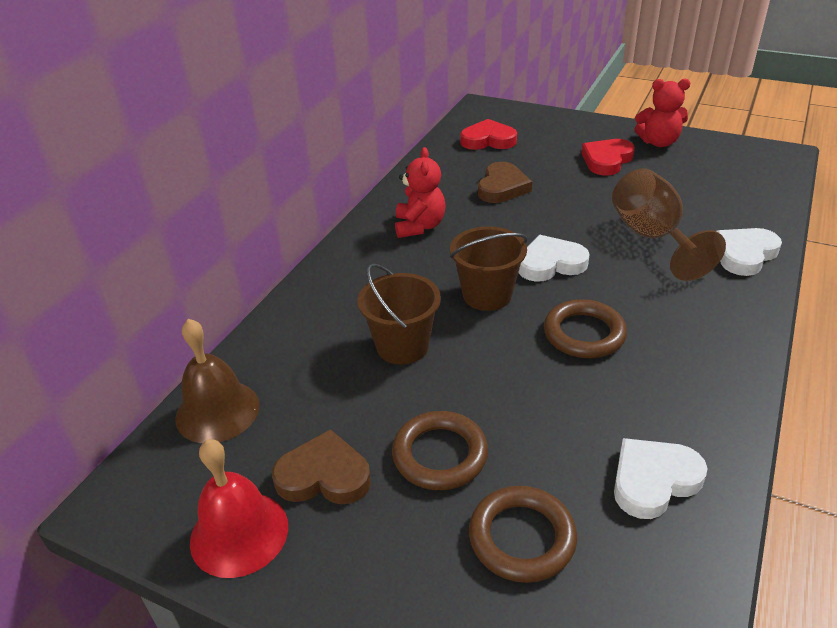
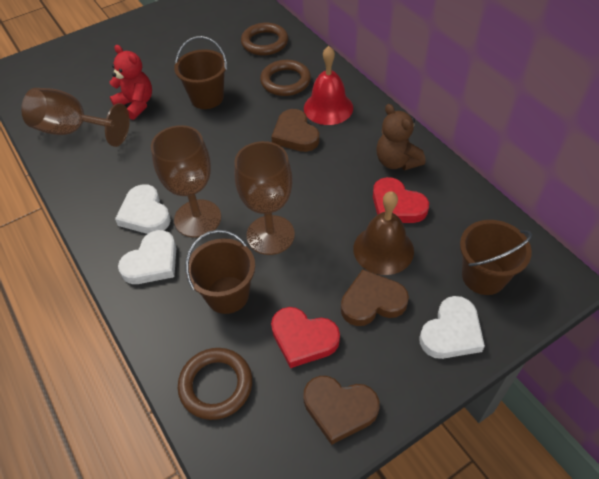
brown bucket: [358,264,441,365] [450,227,528,311] = 2 -> [174,36,227,109] [185,230,255,314] [460,220,532,295] = 3
brown goblet: [612,169,726,281] = 1 -> [21,88,130,147] [151,125,221,238] [234,141,295,255] = 3
brown heart: [272,429,371,505] [478,162,532,203] = 2 -> [271,109,319,152] [303,376,379,445] [341,269,409,326] = 3
brown teddy bear: none = 0 -> [376,104,426,170] = 1
red teddy bear: [395,147,446,238] [635,79,690,147] = 2 -> [110,45,152,120] = 1

